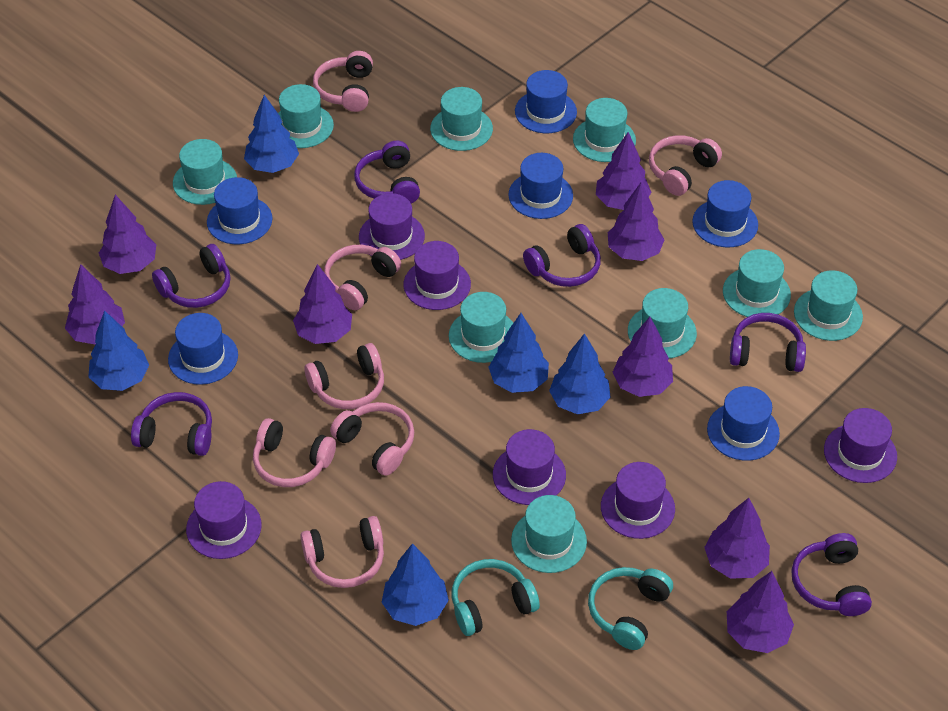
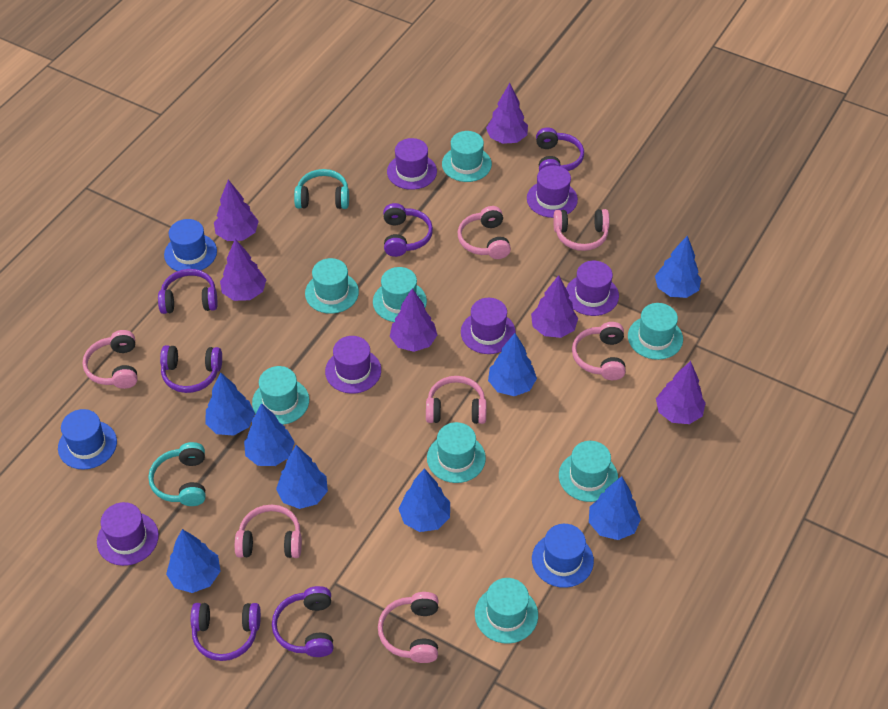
blue hat: [168,313,238,385] [207,177,273,244] [508,153,573,219] [515,70,577,133] [692,180,758,247] [707,386,780,461] = 6 -> [58,409,117,470] [164,219,217,271] [532,524,594,588] = 3
blue tree: [88,310,149,391] [244,95,299,173] [382,543,449,626] [488,313,549,393] [549,333,611,415] = 5 -> [166,529,221,593] [205,372,255,436] [244,403,295,466] [276,445,328,509] [399,468,450,532] [488,333,537,396] [589,476,641,540] [655,236,701,298] = 8
purple tree: [65,264,125,344] [99,195,156,274] [293,264,352,344] [596,132,651,210] [608,182,665,261] [612,317,673,397] [704,498,770,579] [727,571,794,653] = 8 -> [214,180,259,241] [220,239,266,301] [390,289,437,352] [486,83,528,144] [531,275,578,338] [656,361,706,424] = 6
turquoise hat: [173,139,237,205] [278,84,334,148] [430,87,493,151] [449,292,513,363] [511,495,587,573] [573,98,636,162] [628,288,697,359] [723,249,791,317] [794,270,863,341] = 9 -> [252,366,309,425] [305,258,359,314] [373,267,427,322] [427,422,486,483] [442,131,492,182] [475,578,538,644] [559,441,618,502] [628,303,683,360] = 8

